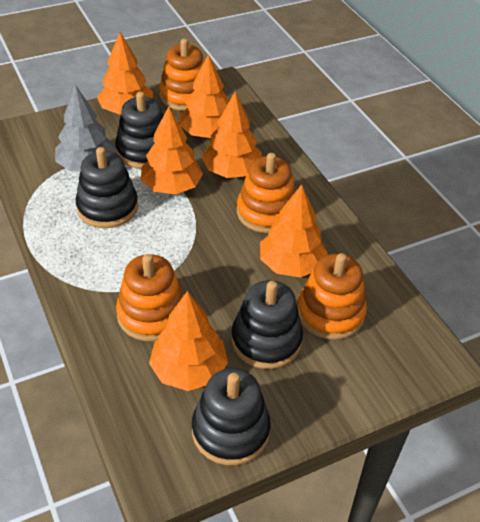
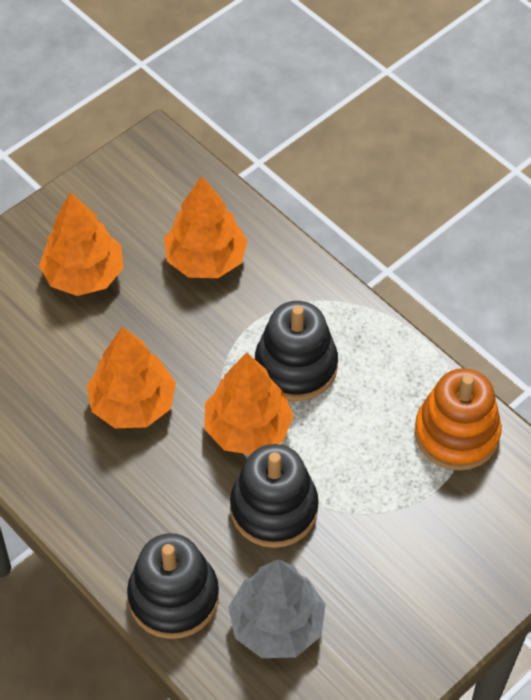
black stacking toy: [75,147,138,228] [115,92,164,169] [192,368,271,465] [231,280,303,369] = 4 -> [127,533,219,639] [230,444,319,548] [255,301,338,401] = 3
orange stacking toy: [116,254,184,341] [159,38,204,111] [237,153,295,233] [297,253,367,340] = 4 -> [414,368,502,470] = 1
orange tree: [97,32,153,114] [141,106,203,194] [149,291,228,391] [180,54,229,138] [202,92,262,178] [260,184,328,278] = 6 -> [39,192,124,296] [87,327,176,428] [164,176,248,278] [204,353,294,455] = 4

